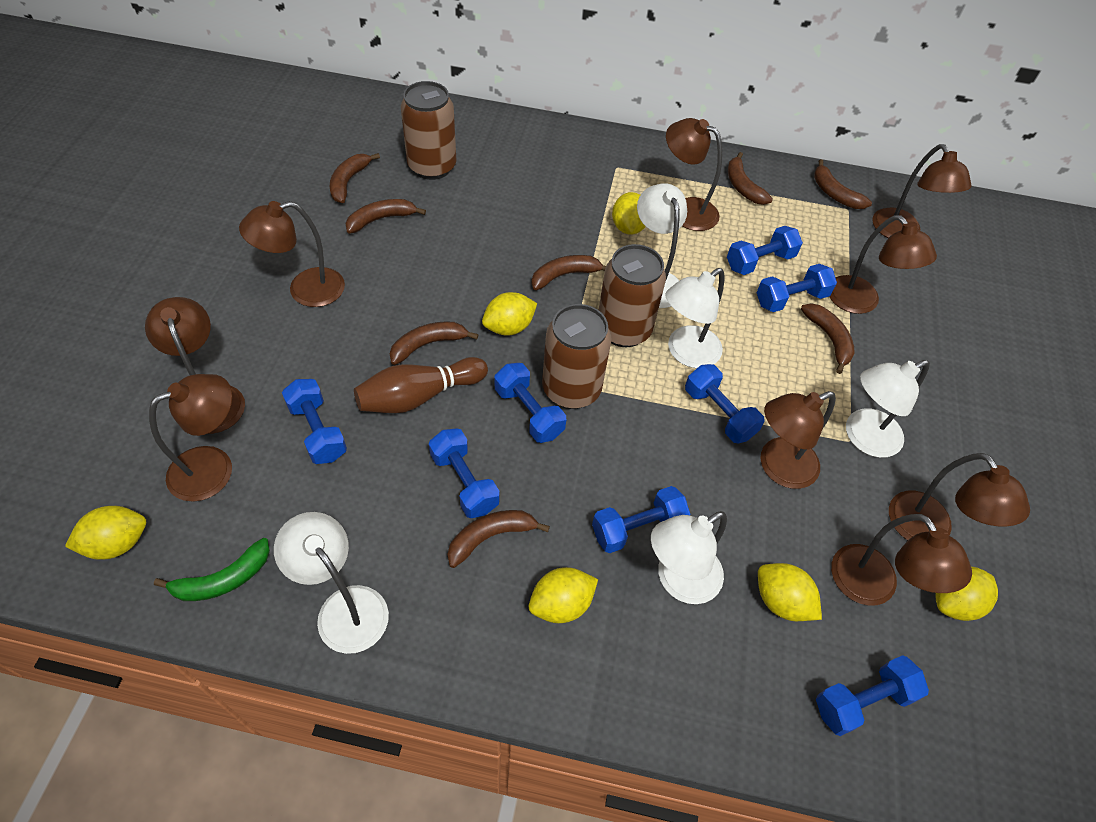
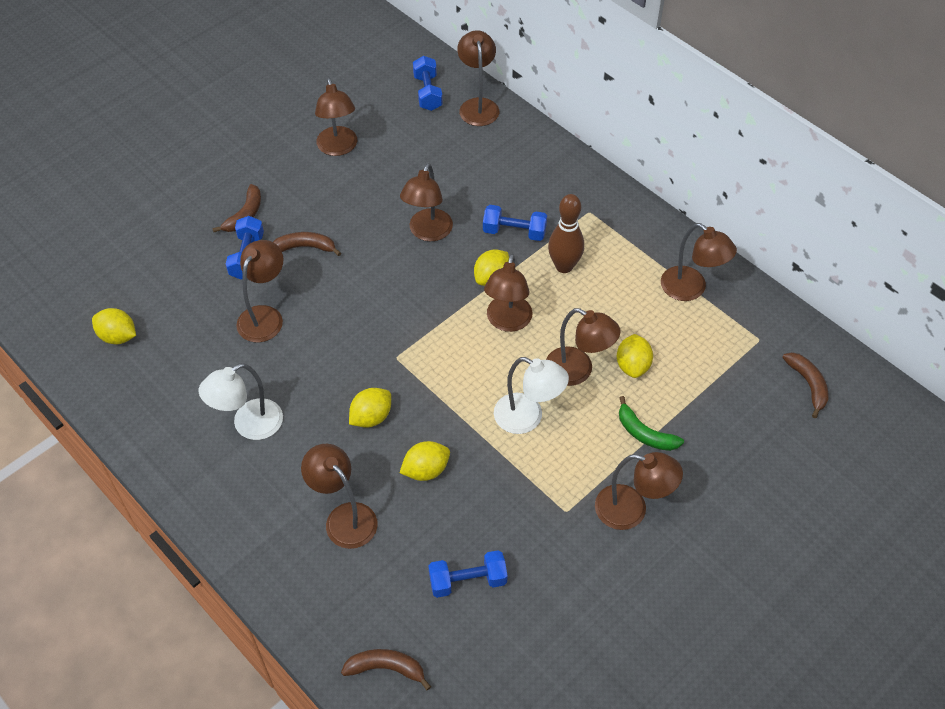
blue dumbbell: [282,379,347,464] [429,428,499,518] [495,363,566,443] [592,486,690,553] [685,364,764,444] [727,226,803,275] [756,264,837,312] [816,655,929,736] = 8 -> [226,216,264,279] [413,56,443,111] [428,550,508,598] [483,205,547,241] = 4
brown banana: [330,153,380,203] [345,199,426,234] [390,321,478,365] [448,510,550,568] [532,255,606,290] [728,152,773,205] [801,303,855,374] [814,159,872,209] = 8 -> [212,184,261,232] [273,232,341,256] [341,649,431,690] [782,352,829,418] = 4
brown can: [401,81,456,180] [542,304,612,409] [599,244,666,347] = 3 -> none = 0
white lamp: [274,512,389,654] [637,183,687,308] [651,511,727,604] [665,268,724,368] [846,360,930,458] = 5 -> [199,363,283,440] [494,357,569,434] = 2
yellow lemon: [65,506,146,560] [482,292,537,335] [529,567,598,623] [612,192,646,235] [758,563,822,621] [935,567,998,621] = 6 -> [92,308,136,344] [349,388,391,428] [400,441,450,481] [474,249,509,286] [617,334,653,378] = 5

